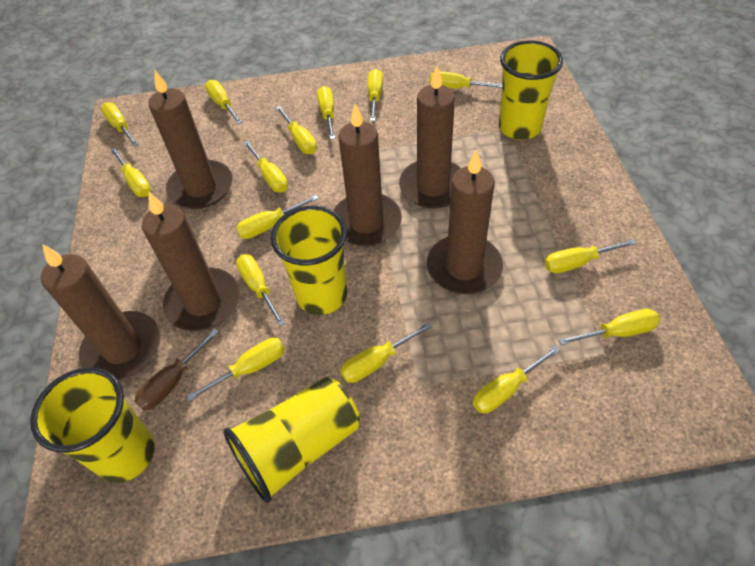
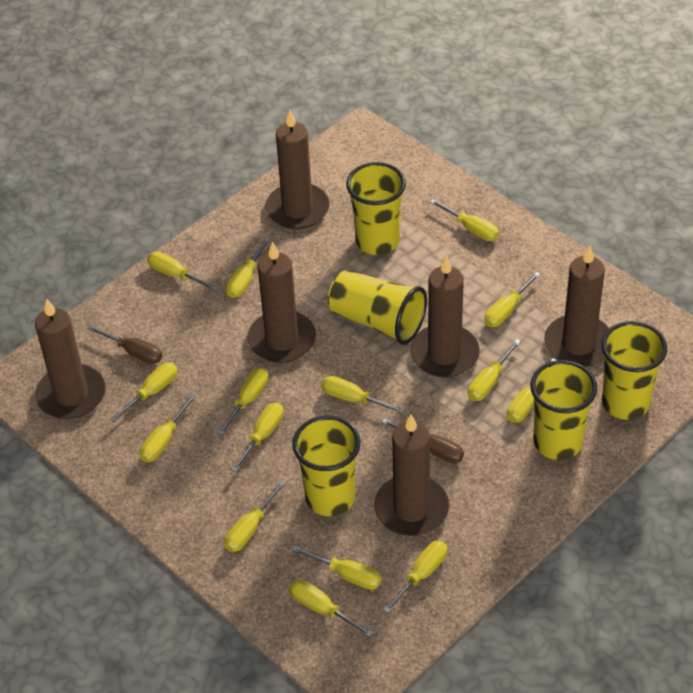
brown screwdriver: [135,328,219,411] = 1 -> [87,325,162,364] [381,418,464,463] = 2
yellow cup: [30,367,155,483] [223,377,360,503] [271,206,347,315] [499,40,563,140] = 4 -> [292,416,361,516] [328,270,427,345] [346,162,406,255] [530,360,597,460] [601,321,667,420] = 5

